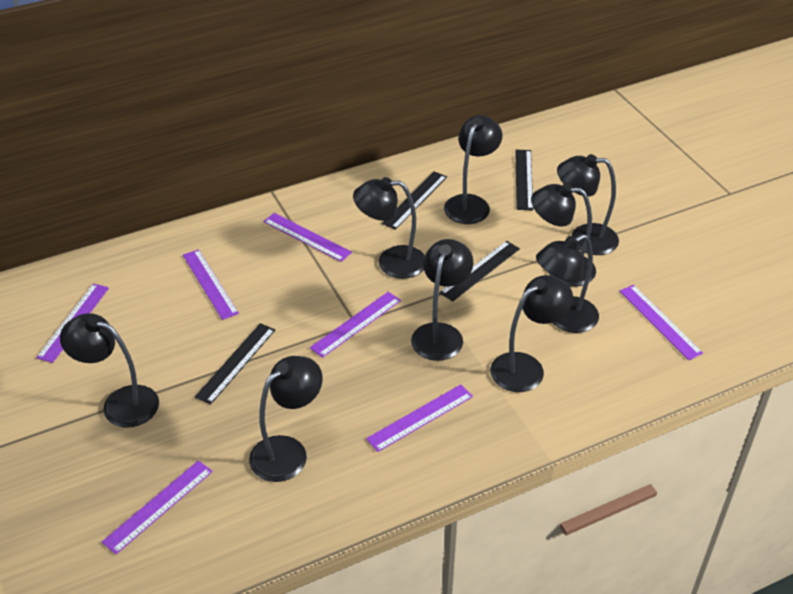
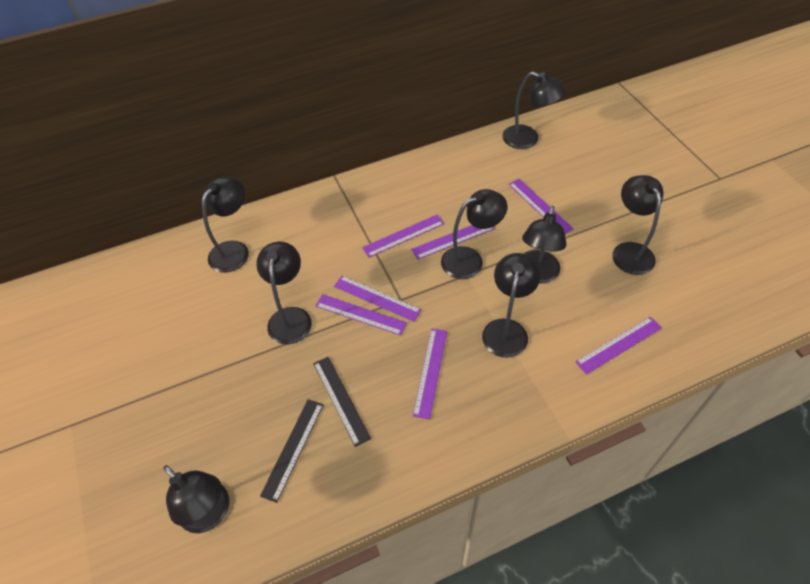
black lamp: [60,313,159,428] [249,356,323,482] [353,177,425,279] [411,239,473,361] [444,115,502,224] [490,275,573,392] [531,183,596,287] [536,234,599,333] [557,154,619,255] = 9 -> [163,465,229,533] [202,177,249,273] [256,241,312,345] [441,189,507,279] [482,253,541,358] [502,72,565,149] [522,206,567,284] [612,175,663,275] = 8
black ruler: [195,323,275,405] [382,171,447,230] [439,241,520,302] [515,150,533,210] = 4 -> [260,399,324,503] [313,357,371,447] = 2

